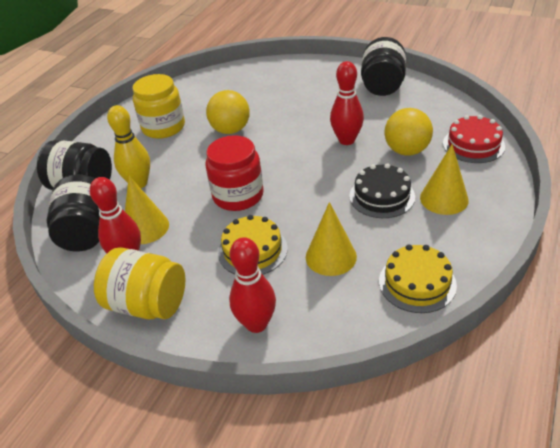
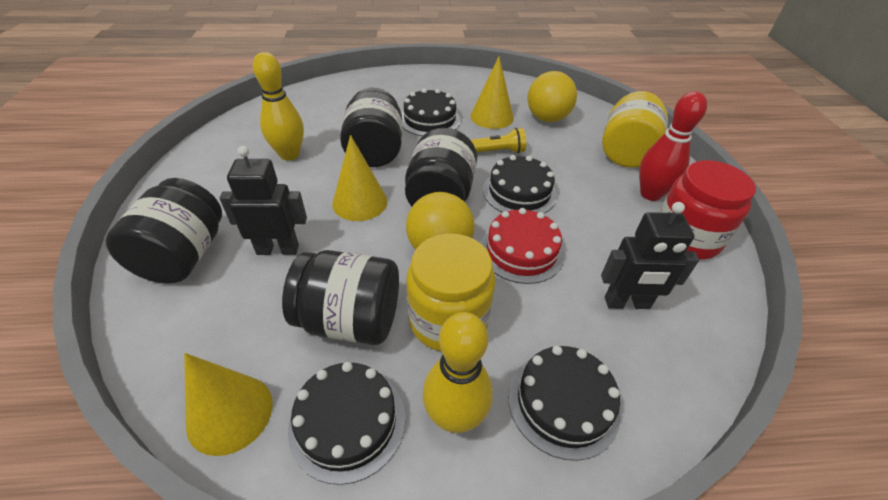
black cake: [349,163,415,218] = 1 -> [288,362,405,485] [401,88,461,136] [483,155,557,213] [508,346,620,461] = 4
black jar: [37,140,112,190] [47,174,100,251] [361,37,406,96] = 3 -> [105,178,222,284] [282,250,399,345] [340,88,402,167] [405,128,477,206] = 4
black robot: none = 0 -> [220,146,307,255] [601,202,699,309] = 2
red bowling pin: [90,177,141,253] [229,237,276,333] [330,61,364,145] = 3 -> [639,91,707,201] = 1
yellow bowling pin: [107,105,150,188] = 1 -> [253,52,304,160] [423,312,493,433] = 2
yellow cake: [218,215,288,274] [379,245,457,313] = 2 -> none = 0
yellow flashlight: none = 0 -> [471,128,526,153] = 1

